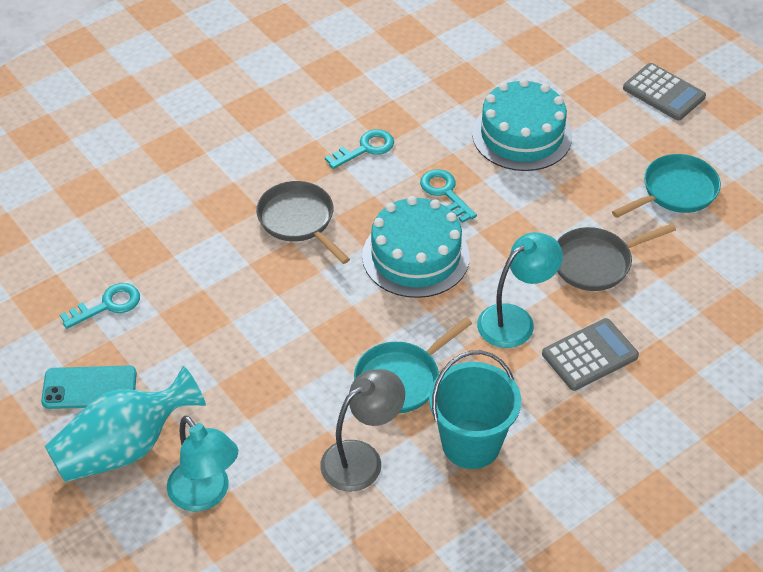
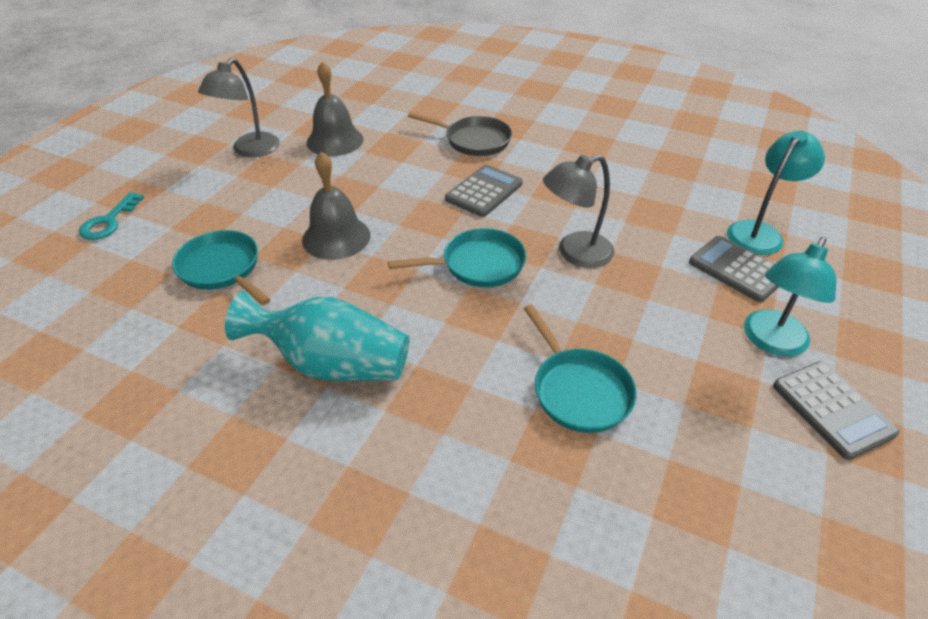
grey bell: none = 0 -> [302,152,370,260] [307,61,363,156] = 2
grey calculator: [542,318,639,391] [623,63,706,121] = 2 -> [445,165,523,217] [689,236,779,302] [773,361,899,460] = 3
grey lamp: [320,369,405,491] = 1 -> [198,58,280,157] [543,155,614,268] = 2
grey pan: [256,181,350,264] [557,224,676,291] = 2 -> [408,112,512,156] = 1
turquoise bucket: [429,350,521,469] = 1 -> none = 0
turquoise cake: [362,196,470,298] [472,79,572,171] = 2 -> none = 0
turquoise key: [60,283,140,329] [325,129,394,169] [420,169,477,223] = 3 -> [79,192,144,240] = 1
turquoise pan: [354,318,472,413] [612,154,721,218] = 2 -> [172,230,271,306] [388,228,526,287] [524,305,637,433] = 3
turquoise phone: [41,365,137,409] = 1 -> none = 0

